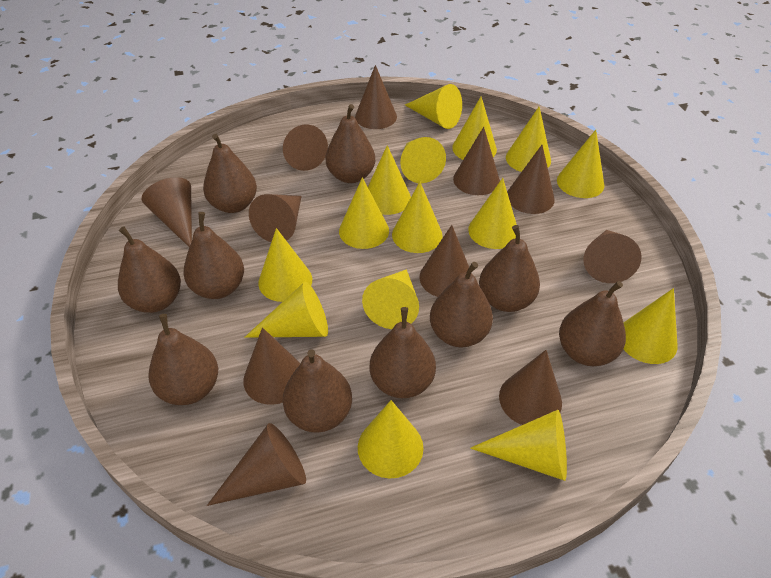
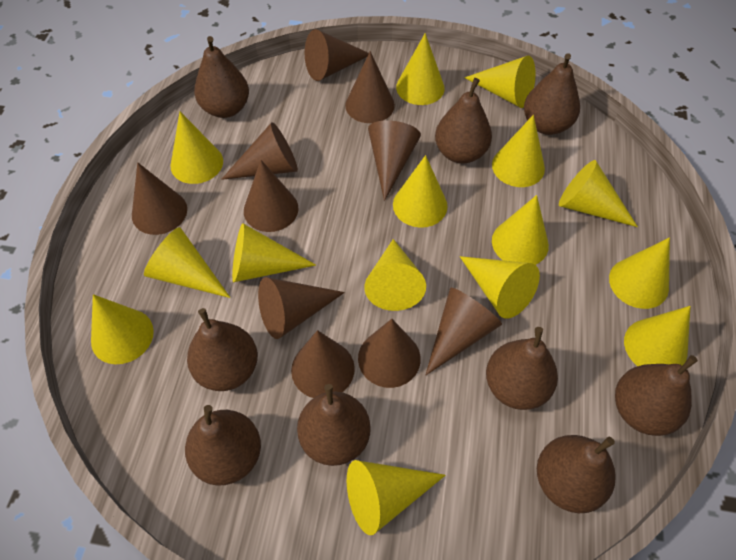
brown cone: [141,177,192,247] [207,423,306,506] [243,327,300,405] [249,194,302,242] [283,125,328,171] [355,65,397,129] [419,225,472,297] [453,127,500,195] [499,350,562,425] [507,145,555,214] [584,230,641,283] = 11 -> [132,162,187,235] [221,122,298,180] [244,160,298,232] [258,277,345,339] [291,330,355,398] [305,29,369,81] [345,51,395,123] [358,319,421,388] [368,121,421,201] [426,288,502,375] = 10
brown pear: [118,227,181,313] [148,314,218,405] [183,212,244,299] [203,134,257,213] [283,349,352,433] [326,104,375,183] [369,307,436,398] [430,262,493,348] [479,225,540,312] [559,281,626,366] = 10 -> [185,405,261,486] [187,308,258,391] [194,36,249,118] [297,384,371,466] [435,78,492,164] [486,327,558,410] [524,53,580,135] [537,435,616,513] [615,355,698,436] = 9

